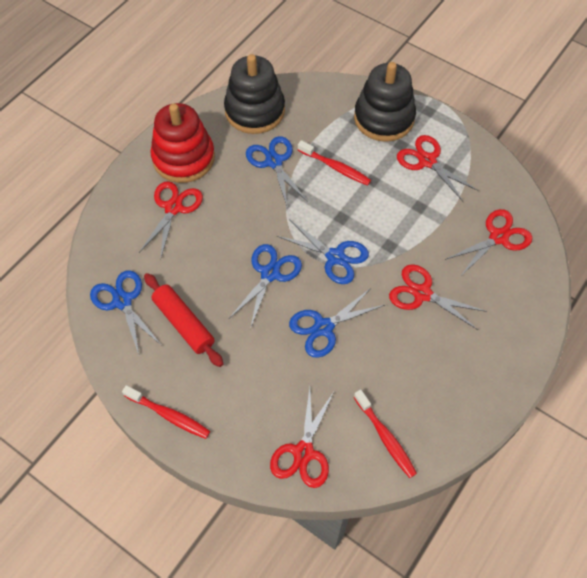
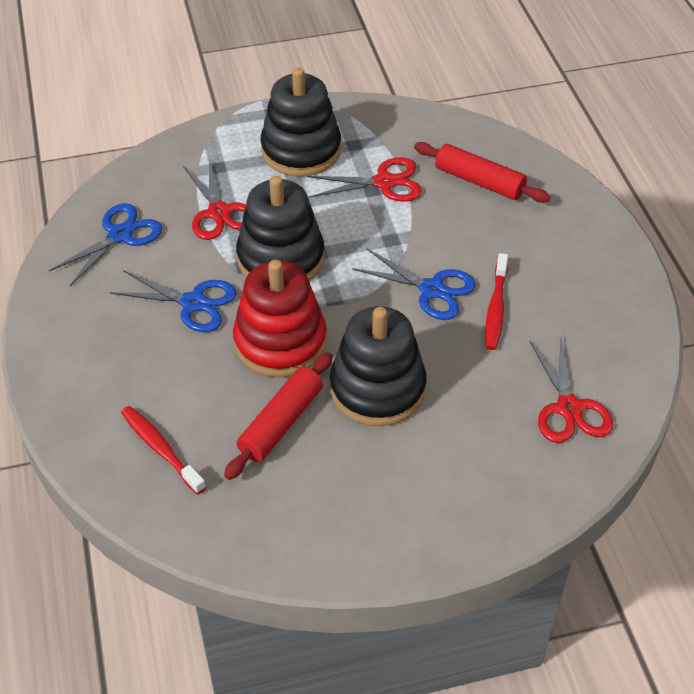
black stacking toy: [224,54,285,134] [354,62,416,142] = 2 -> [236,176,325,281] [260,68,341,177] [330,306,426,426] = 3
blue scissors: [90,270,162,354] [230,244,302,329] [246,136,308,206] [277,219,369,284] [289,287,385,358] = 5 -> [49,203,162,286] [110,270,237,332] [352,248,476,320] = 3
red rolling pin: [144,273,223,367] = 1 -> [224,352,333,480] [414,142,550,203] = 2
red scissors: [139,181,203,260] [270,388,335,488] [389,264,487,330] [397,135,478,202] [445,209,532,277] = 5 -> [183,159,246,240] [307,157,422,202] [530,338,613,443] = 3
red toothbrush: [122,385,210,439] [298,140,371,186] [354,390,417,478] = 3 -> [121,406,206,495] [485,253,508,350] = 2

